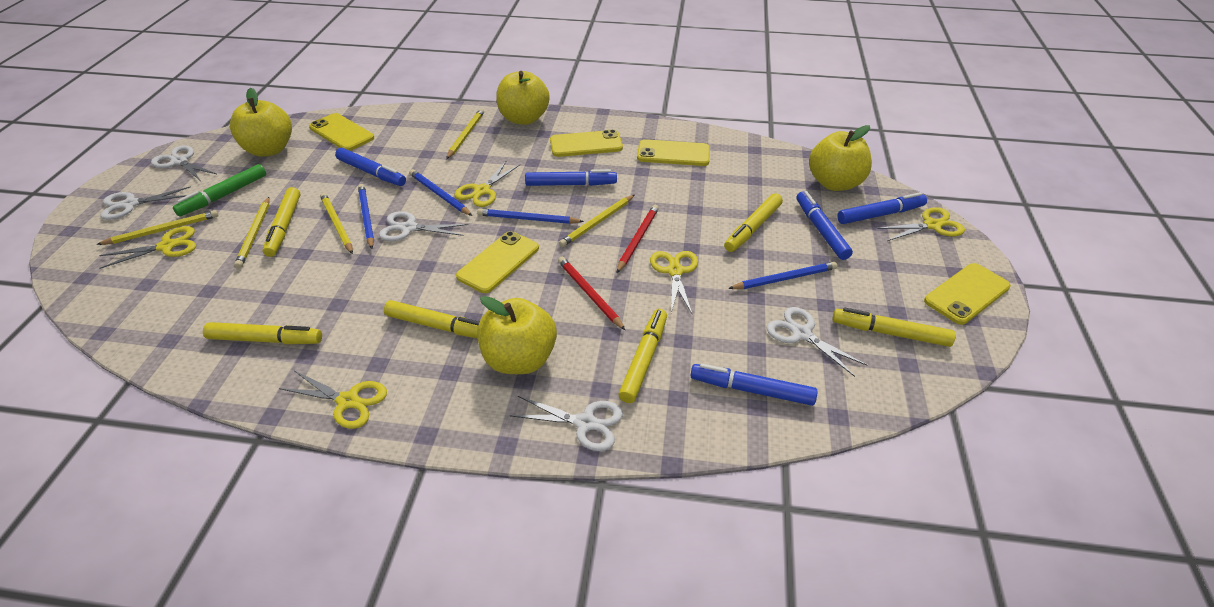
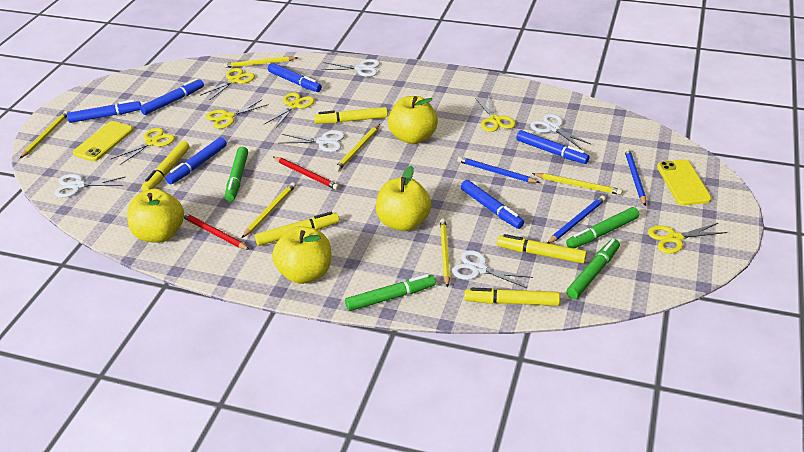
blue marker: [335,148,406,186] [525,169,617,186] [690,363,818,406] [796,191,853,260] [837,192,927,224] = 5 -> [67,100,141,123] [140,78,204,115] [166,137,227,184] [268,63,322,92] [461,180,524,229] [517,130,590,164] = 6
blue pencil: [358,184,374,249] [409,169,472,216] [477,208,584,224] [728,262,837,289] = 4 -> [457,156,540,183] [547,196,606,244] [625,148,646,206] = 3
green marker: [173,164,266,217] = 1 -> [225,147,248,202] [345,274,436,311] [566,207,639,248] [566,239,620,299] = 4
yellow marker: [203,322,322,344] [263,187,300,257] [384,300,480,338] [618,309,667,403] [724,193,783,252] [832,308,956,347] = 6 -> [141,141,190,192] [255,212,339,246] [314,107,388,124] [464,288,560,306] [497,234,587,263] = 5
yellow pencil: [96,210,218,245] [234,197,270,268] [320,193,353,254] [446,109,484,159] [559,195,634,247] = 5 -> [20,111,68,158] [224,56,298,68] [242,182,296,238] [334,124,380,171] [440,219,450,288] [532,173,623,195] = 6
yellow phone: [309,113,374,151] [456,231,539,293] [550,130,623,157] [637,139,710,166] [924,263,1011,325] = 5 -> [73,121,133,161] [657,159,712,206] = 2
yellow scissors: [99,226,196,269] [279,371,387,429] [454,161,520,207] [650,251,698,314] [877,207,965,241] = 5 -> [111,128,175,165] [200,68,255,100] [206,99,269,129] [264,92,315,128] [475,95,516,132] [648,223,727,254] = 6

